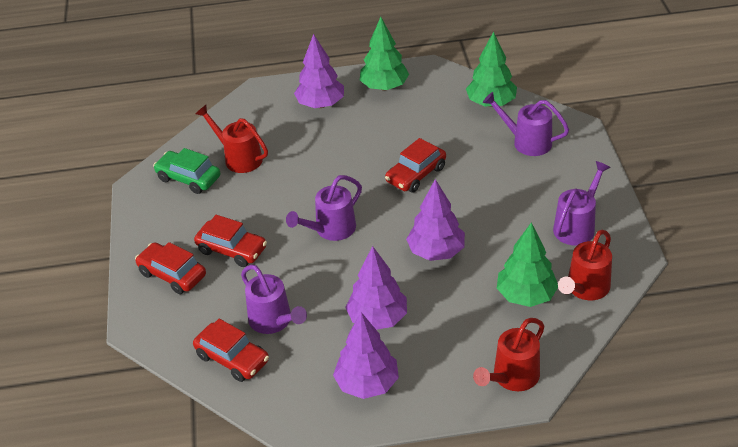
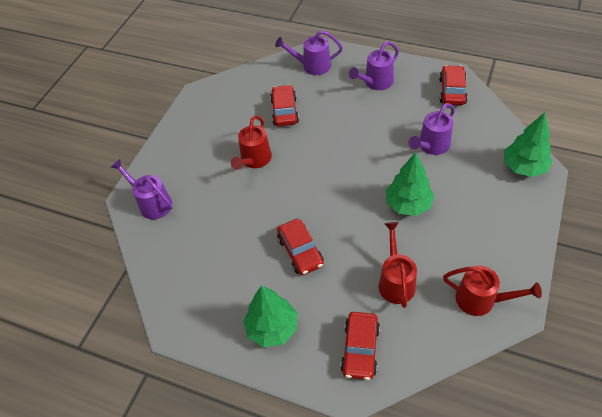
green car: [153,148,221,194] = 1 -> none = 0
purple tree: [294,34,344,108] [333,312,399,399] [345,246,407,330] [406,179,465,261] = 4 -> none = 0

